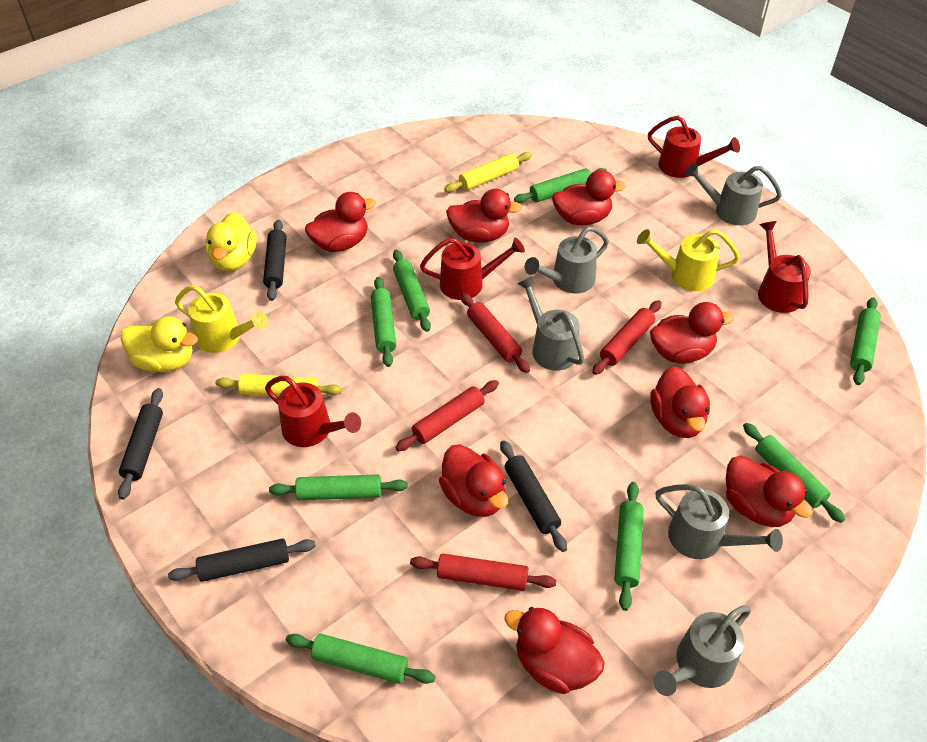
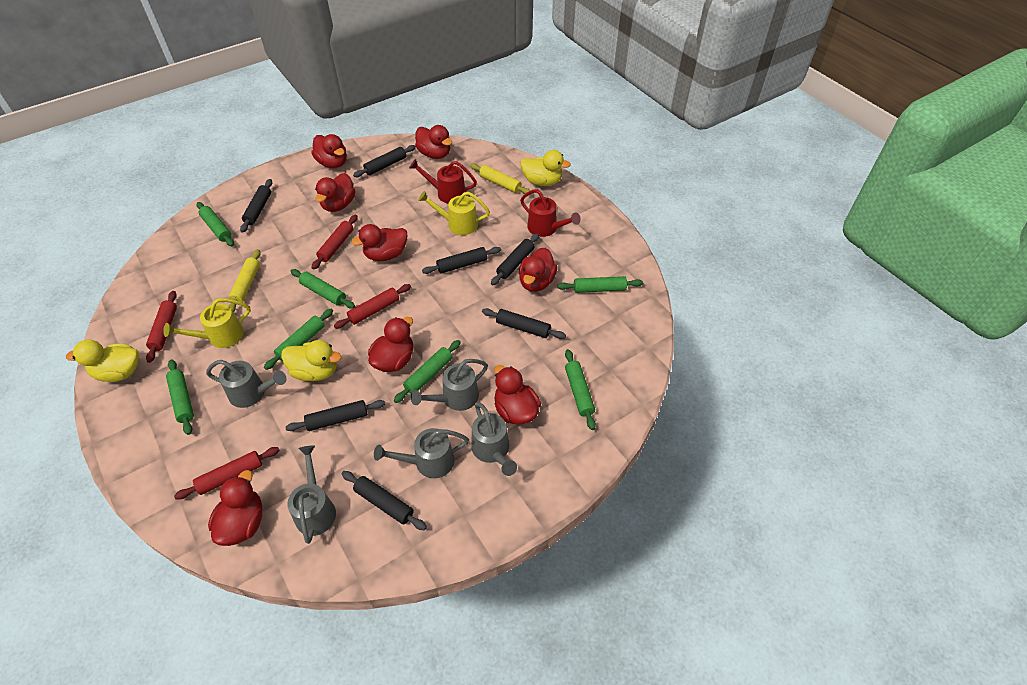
black rolling pin: [118,388,163,500] [168,538,316,582] [263,220,287,301] [500,440,567,552] = 4 -> [240,179,272,233] [285,400,385,431] [342,471,427,530] [353,145,416,177] [422,247,501,274] [482,308,566,339] [491,233,539,285] = 7
green rolling pin: [269,475,408,500] [286,634,436,684] [371,277,396,367] [393,250,431,332] [514,168,607,203] [614,482,644,611] [743,423,845,523] [850,297,881,385] = 8 -> [166,359,194,435] [197,202,234,246] [264,309,333,370] [290,269,355,309] [394,340,461,403] [558,276,643,293] [565,349,596,430] = 7
red watering can: [265,376,361,447] [420,238,525,300] [648,116,740,178] [758,221,811,313] = 4 -> [409,159,477,203] [520,189,581,237] = 2
yellow duck: [121,316,198,372] [206,212,257,271] = 2 -> [66,339,139,382] [281,340,341,381] [521,150,571,186] = 3

